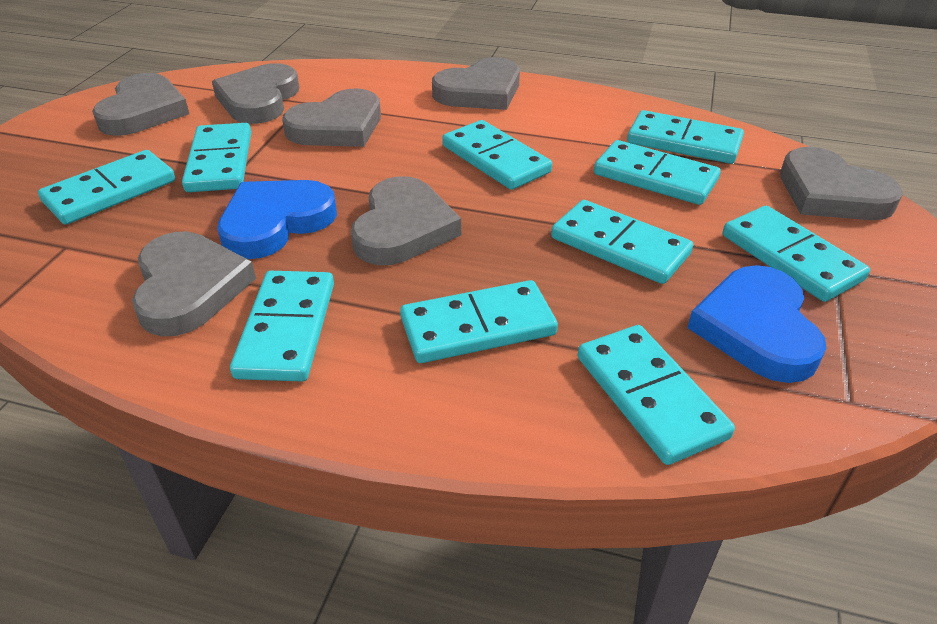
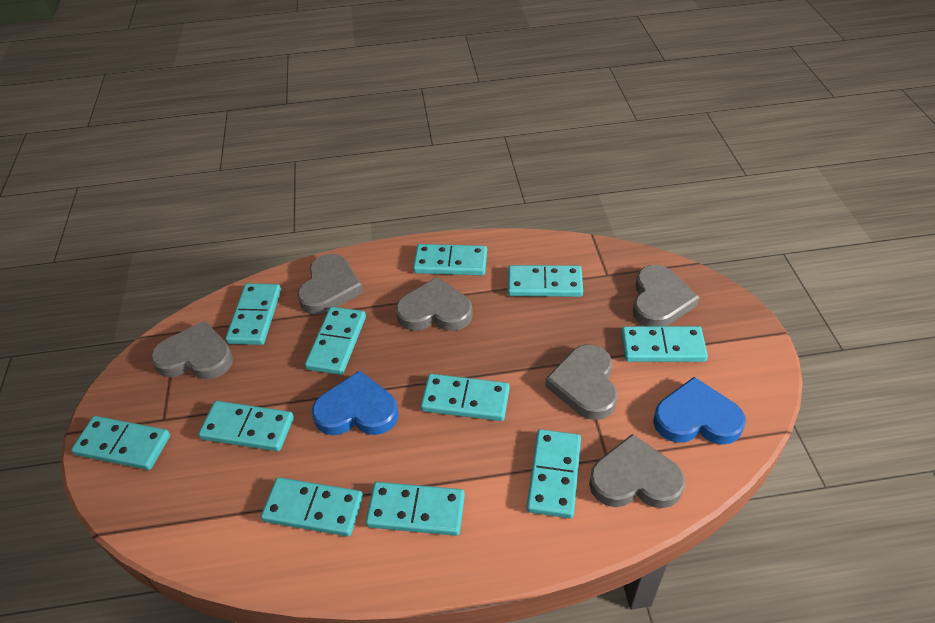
grey heart: [92,73,189,136] [132,232,256,336] [212,63,300,124] [282,89,381,147] [351,176,461,265] [432,57,520,110] [780,147,903,220] = 7 -> [151,321,233,380] [297,254,363,315] [396,277,473,331] [545,344,618,420] [589,434,685,508] [633,265,700,326] = 6
turquoise domino: [38,150,175,225] [182,123,251,192] [230,271,334,382] [400,280,558,363] [442,120,552,190] [551,200,693,284] [578,325,735,465] [594,140,721,205] [627,110,744,164] [723,206,870,302] = 10 -> [71,416,170,470] [198,401,294,451] [225,283,281,345] [261,477,363,537] [305,307,366,375] [365,482,465,536] [413,244,487,275] [420,374,510,421] [508,265,583,297] [527,429,581,518] [621,326,708,362] = 11

